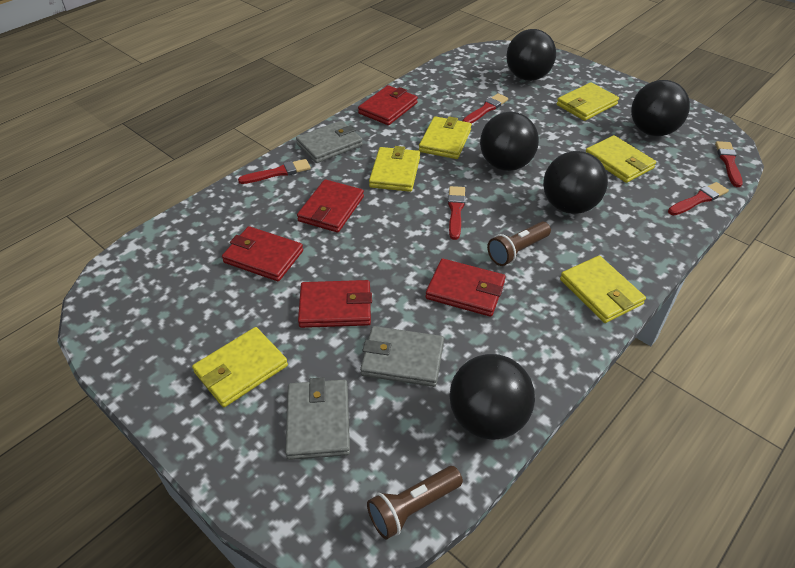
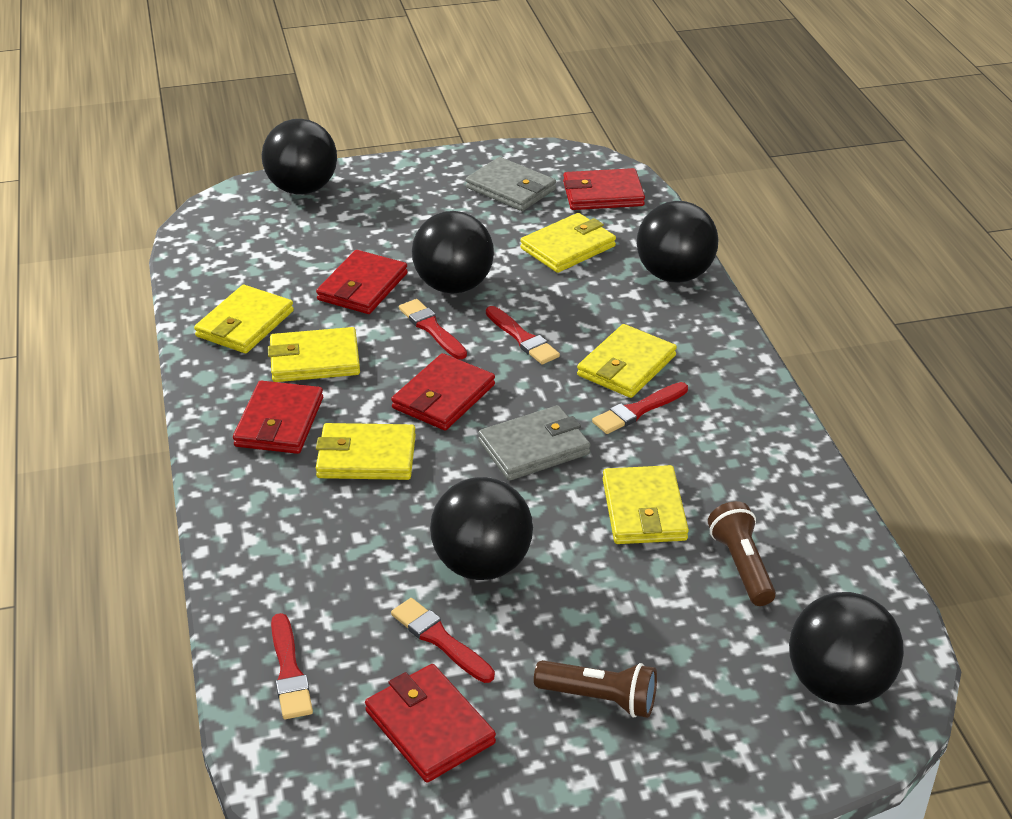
grey wallet: [285,377,350,460] [296,120,363,163] [360,326,444,387] = 3 -> [466,157,556,211] [478,405,591,481] = 2

